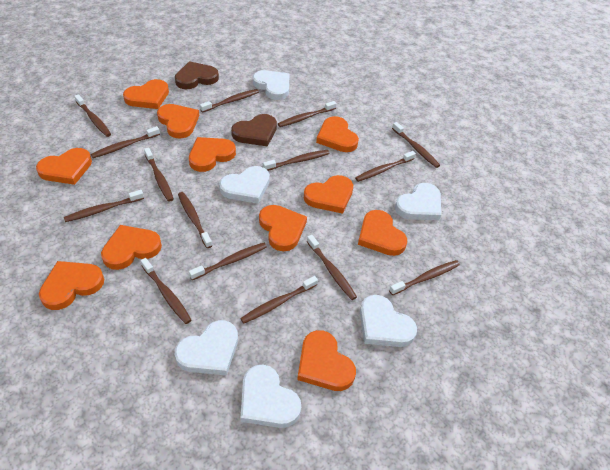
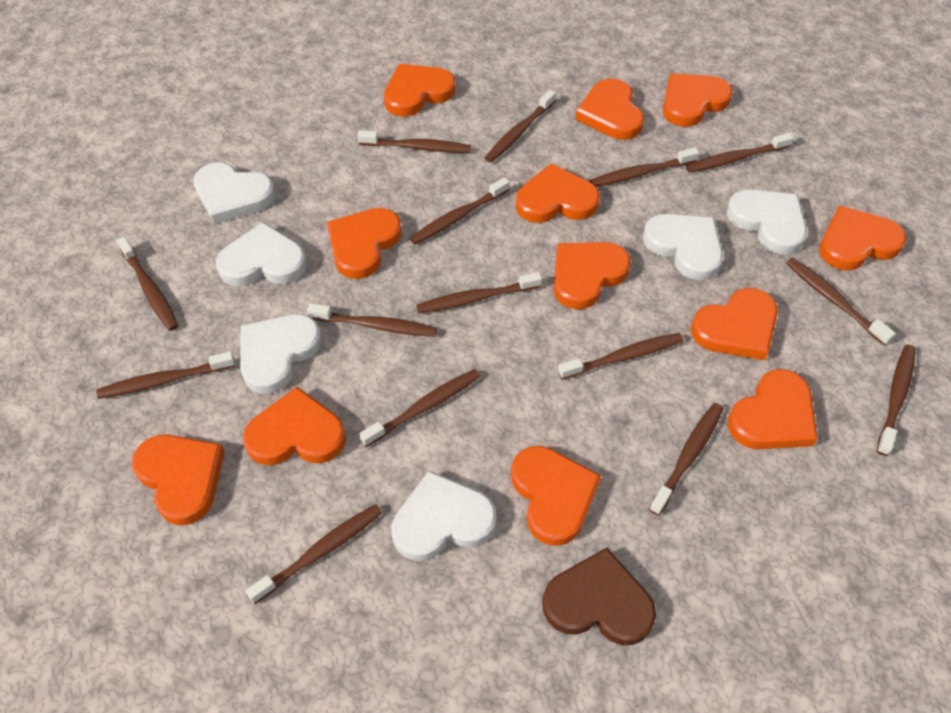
brown heart: [175,61,219,89] [231,114,277,147] = 2 -> [542,548,656,645] = 1
orange heart: [36,148,92,185] [39,261,104,310] [101,225,162,270] [123,79,169,109] [157,104,199,138] [189,137,236,172] [259,205,307,251] [297,330,356,391] [304,175,353,214] [316,116,359,152] [358,210,407,256] = 11 -> [132,434,225,525] [243,387,346,466] [327,208,402,279] [384,64,455,117] [511,446,601,546] [516,163,600,223] [554,242,631,310] [575,79,644,140] [663,73,733,127] [691,288,778,360] [728,369,818,449] [819,206,906,271] = 12

